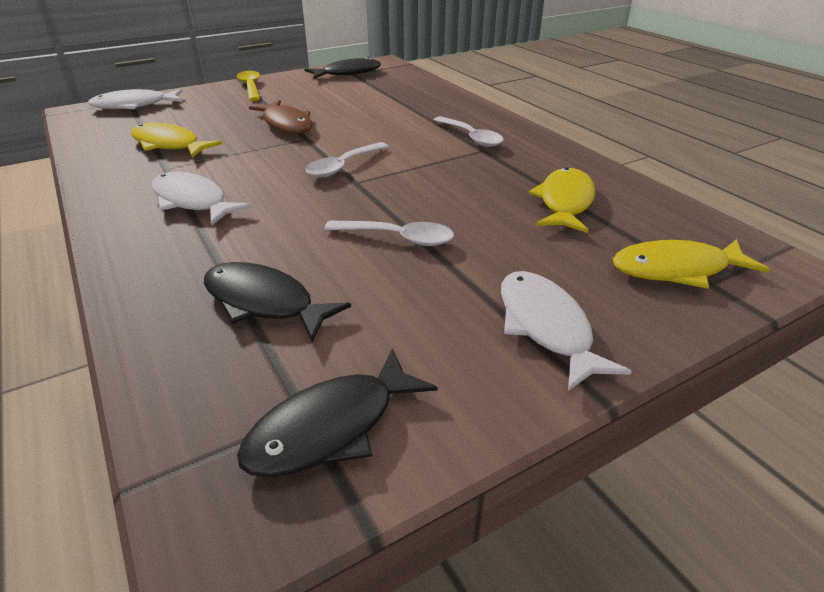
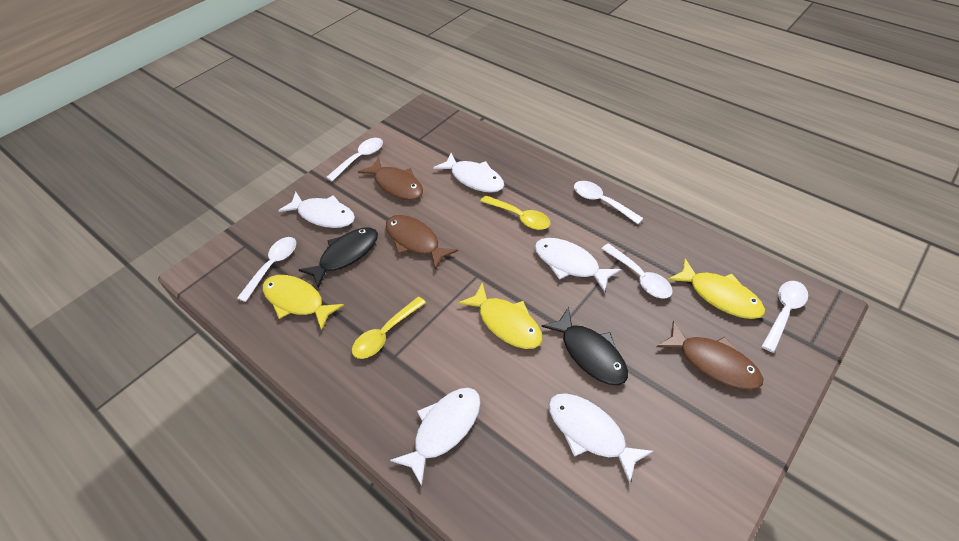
black fish: [204,262,351,342] [237,348,438,477] [305,57,381,79] = 3 -> [299,227,378,288] [541,307,628,385] = 2
brown fish: [249,100,313,134] = 1 -> [358,157,423,200] [386,215,458,270] [657,321,763,390] = 3
white fish: [88,89,183,109] [151,172,252,226] [501,271,632,391] = 3 -> [278,192,355,228] [390,388,480,486] [433,153,504,193] [535,238,621,293] [549,393,653,484] = 5
white spoon: [305,142,389,177] [324,220,454,246] [434,116,504,147] = 3 -> [237,237,296,302] [326,138,383,181] [574,181,644,224] [601,243,673,298] [761,281,808,353] = 5
yellow spoon: [237,71,260,101] = 1 -> [352,296,426,359] [480,195,550,230] = 2

